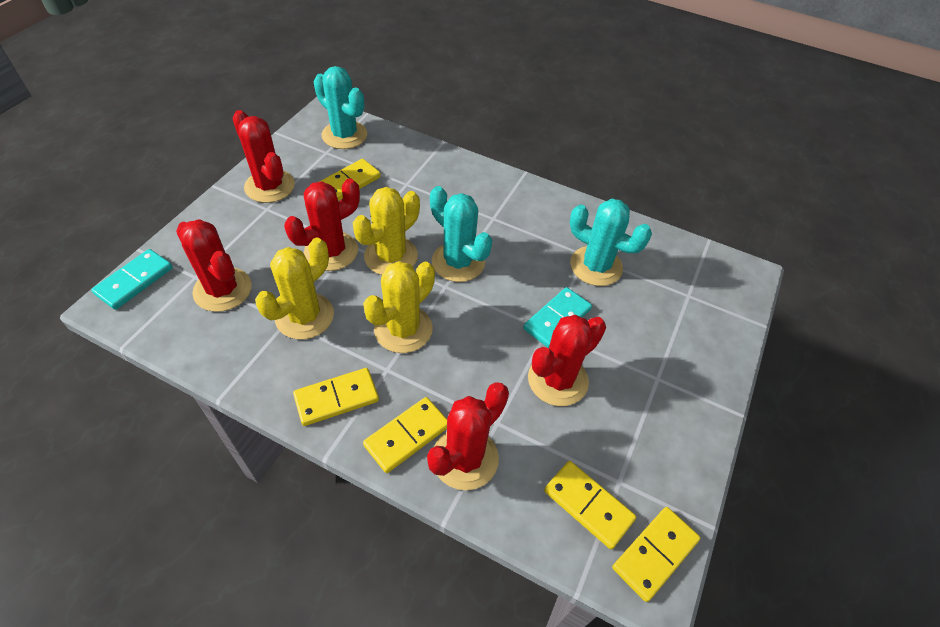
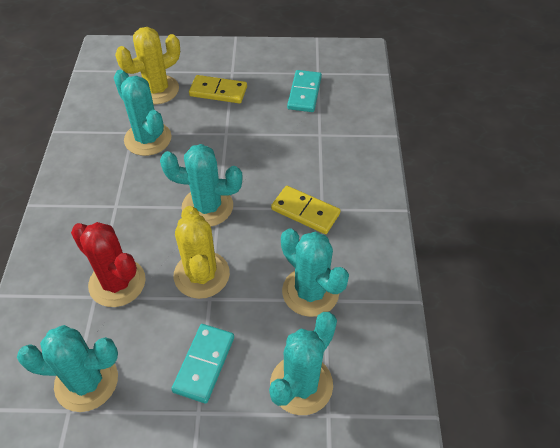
red cactus: [176,219,252,312] [233,110,295,203] [284,179,360,271] [427,382,509,490] [528,315,606,406] = 5 -> [71,222,146,307] = 1
turquoise cactus: [314,66,367,149] [430,186,492,282] [570,199,652,286] = 3 -> [17,325,118,412] [114,70,171,156] [160,144,243,226] [269,312,337,415] [281,228,349,317] = 5
yellow cactus: [255,238,334,339] [353,187,420,275] [363,261,435,353] = 3 -> [115,27,180,104] [174,206,230,299] = 2
yellow domino: [293,368,379,426] [319,159,381,201] [363,397,447,473] [544,461,636,549] [612,507,700,602] = 5 -> [189,75,247,103] [271,186,341,234] = 2

